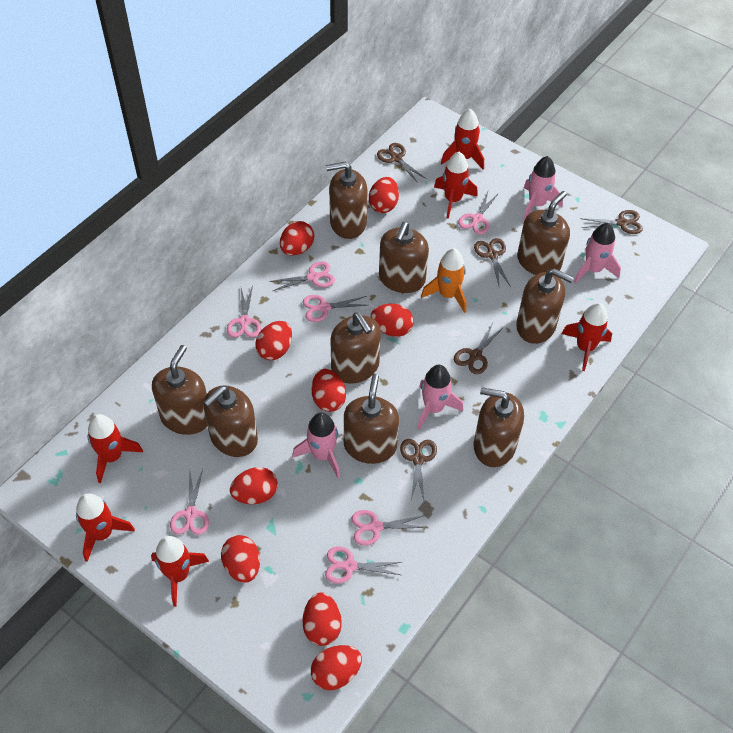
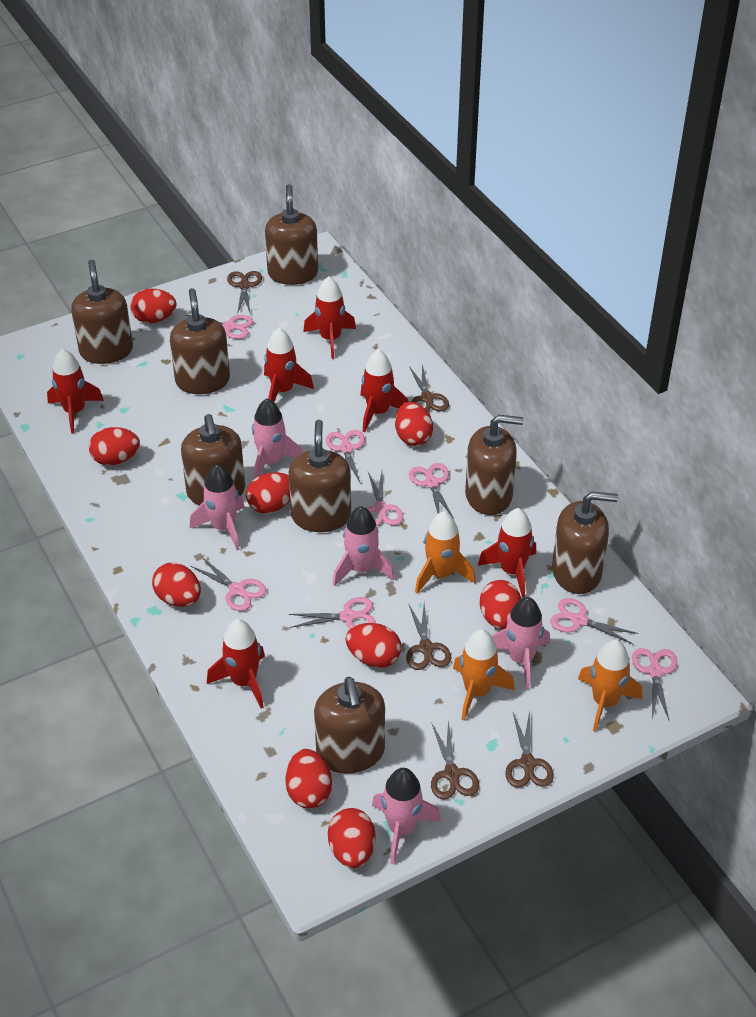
brown soap dispenser: [152,345,207,435] [203,385,258,457] [326,162,367,239] [330,312,381,384] [344,374,399,464] [379,222,429,293] [474,387,524,467] [516,268,574,344] [517,191,570,275] = 9 -> [71,260,133,364] [170,288,230,394] [181,414,245,505] [265,184,318,285] [289,420,351,532] [314,677,385,774] [465,415,524,515] [552,492,618,594] = 8
orange rocket: [421,248,466,313] = 1 -> [415,511,476,593] [453,629,515,721] [578,640,642,732] = 3
pink rocket: [292,412,340,478] [417,365,463,430] [523,156,563,220] [574,223,621,283] = 4 -> [190,464,244,550] [252,398,302,479] [333,506,395,586] [372,768,441,864] [491,597,550,690] = 5
pink scissors: [170,469,209,535] [227,286,261,338] [269,261,335,291] [303,295,367,322] [325,546,402,584] [351,510,428,546] [458,192,499,235] = 7 -> [186,315,254,339] [191,556,266,611] [289,597,376,629] [326,430,365,484] [367,472,403,526] [409,463,454,519] [550,598,639,645] [632,648,677,720] = 8

